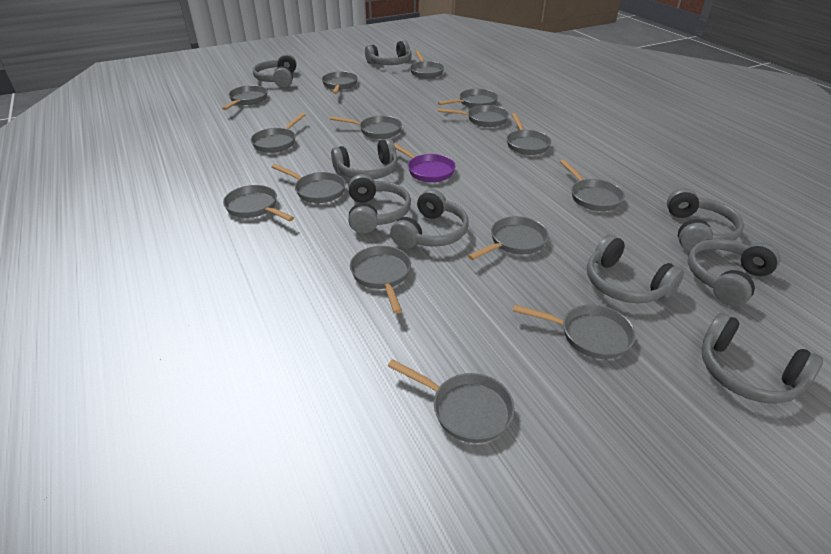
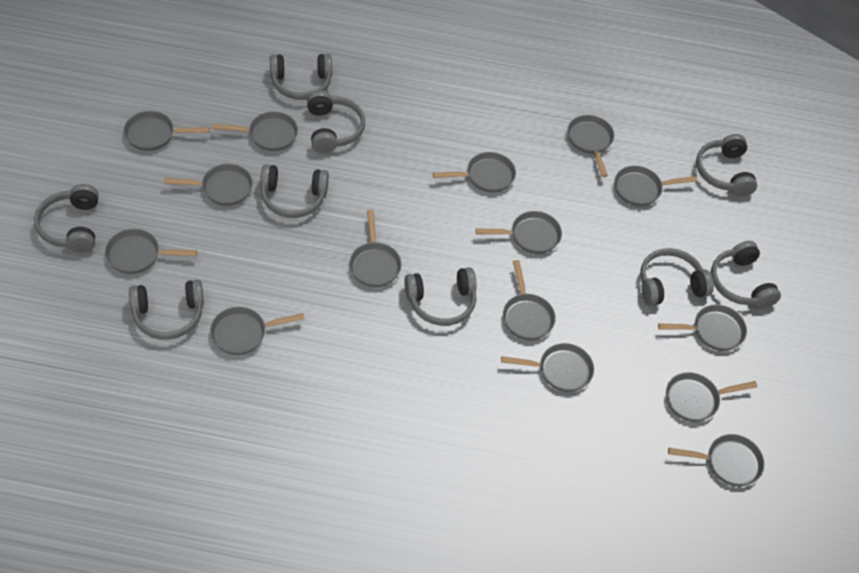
purple pan: [394,143,456,182] = 1 -> none = 0

